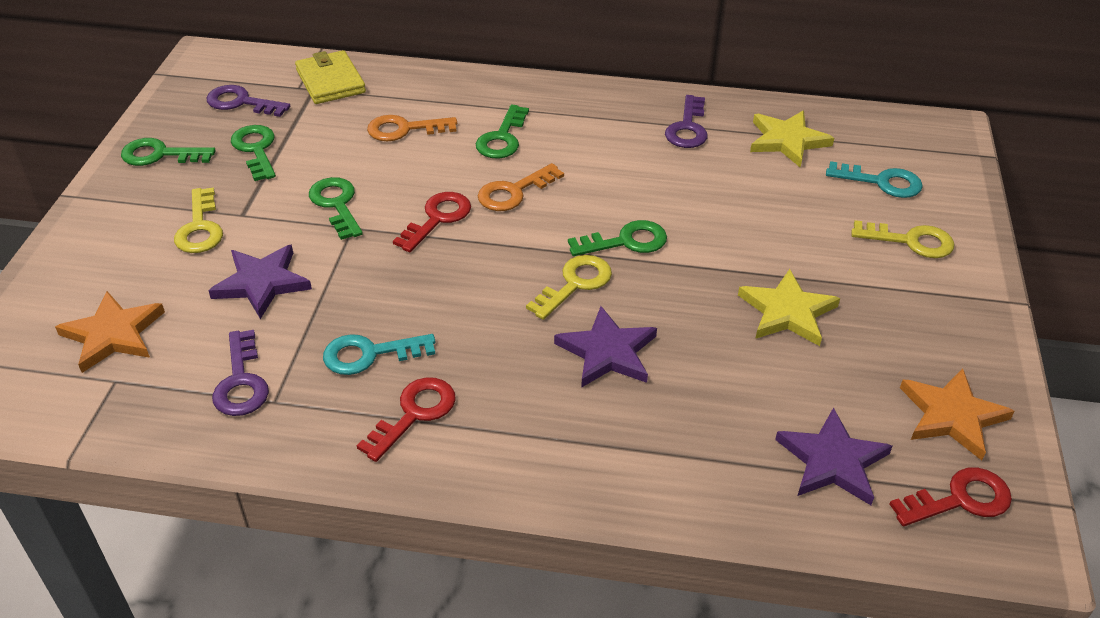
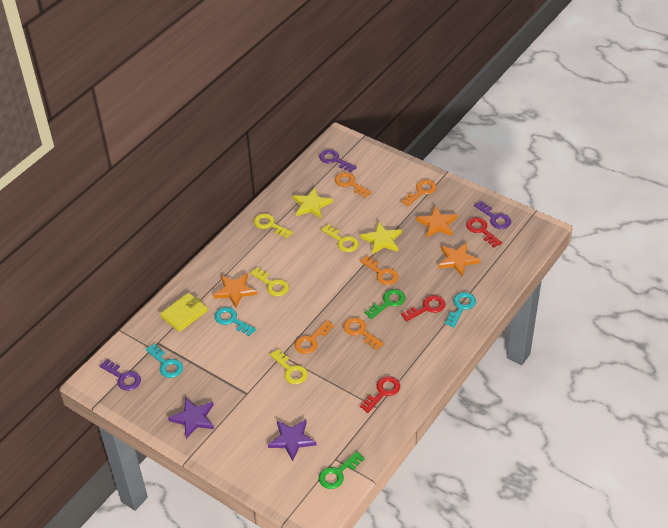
green key: [121,138,216,166] [231,125,276,181] [309,177,363,240] [476,104,529,158] [568,220,667,256] = 5 -> [319,451,365,489] [365,289,405,319] = 2
orange key: [367,115,457,141] [478,163,564,211] = 2 -> [295,320,334,354] [335,172,372,198] [343,318,384,350] [360,255,399,285] [401,179,437,207] = 5
orange star: [55,291,165,373] [900,368,1015,460] = 2 -> [213,273,257,308] [416,206,457,237] [438,243,480,277] = 3
purple star: [208,245,312,319] [554,306,657,388] [775,407,892,505] = 3 -> [168,397,214,439] [268,419,317,461] = 2
turquoise key: [323,334,435,375] [826,161,923,198] = 2 -> [146,344,183,378] [215,307,256,336] [445,292,476,328] = 3
yellow key: [174,187,223,253] [526,255,612,320] [851,220,955,258] = 3 -> [250,267,289,296] [254,213,293,239] [270,349,308,384] [321,224,359,252] = 4

